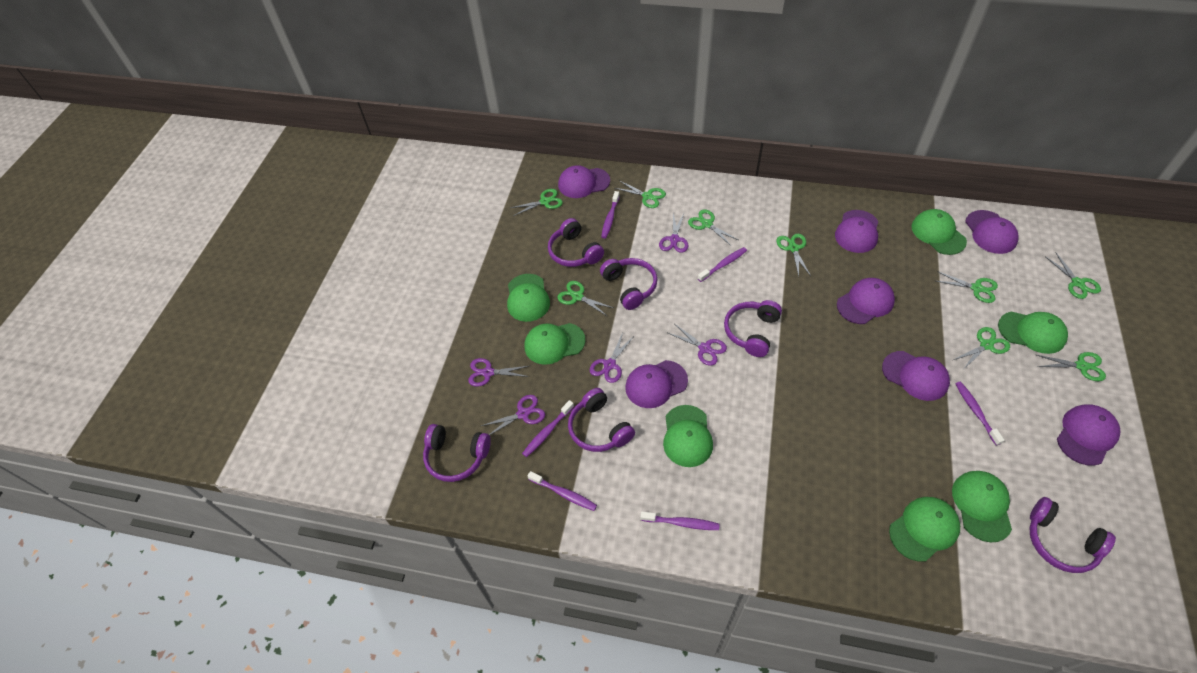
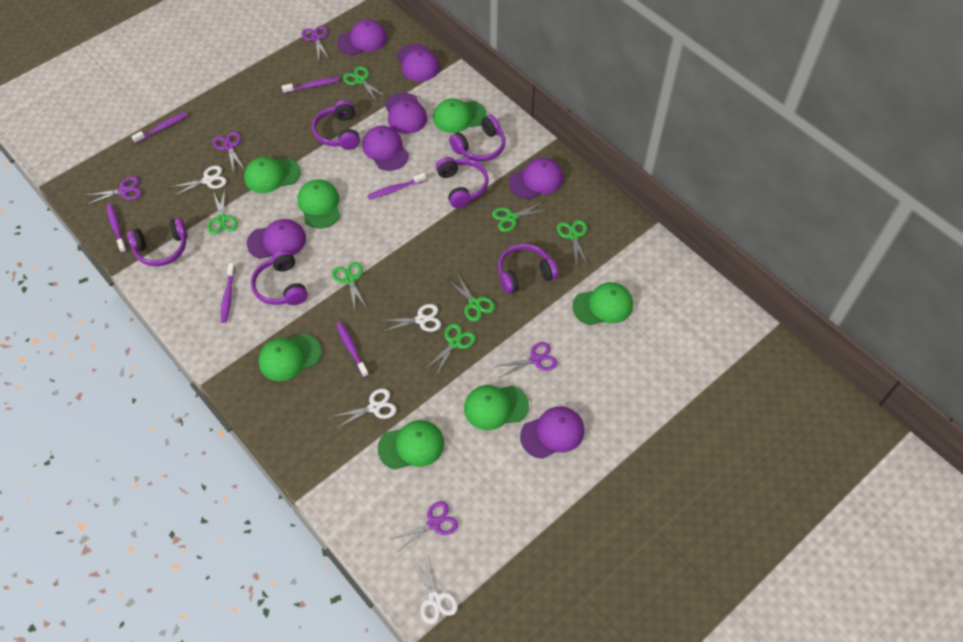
green scissors: [511,189,563,216] [557,281,614,316] [615,180,666,208] [688,209,738,246] [776,234,811,276] [936,271,998,303] [953,327,1010,370] [1037,352,1106,381] [1045,252,1101,299] = 9 -> [207,189,238,234] [332,262,367,310] [343,66,386,101] [427,324,476,376] [448,273,495,321] [492,202,548,232] [557,220,588,265] = 7
white scissors: none = 0 -> [169,166,227,196] [331,388,397,428] [380,304,441,332] [411,554,458,624] = 4

